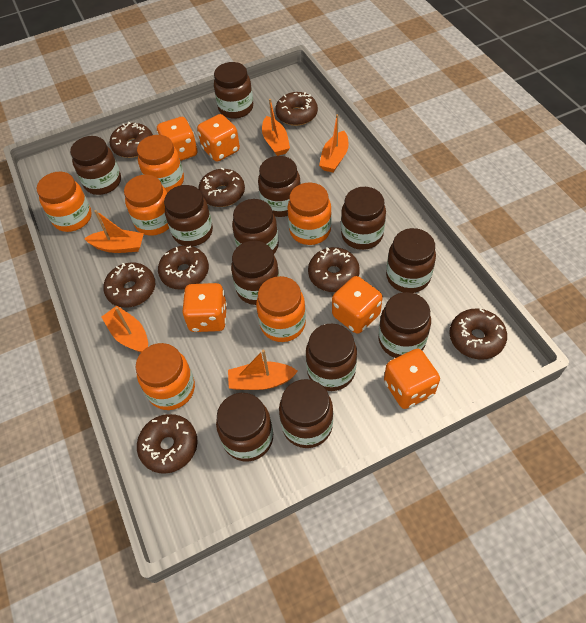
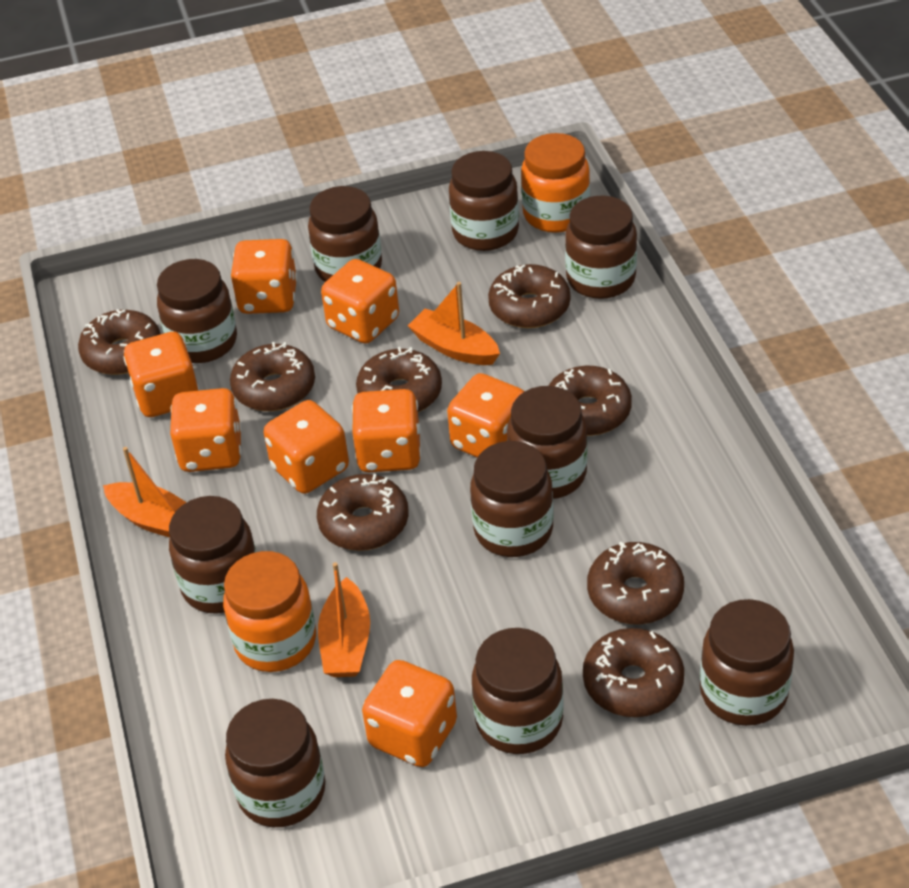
brown jar: [70,136,121,195] [164,185,213,246] [214,62,253,119] [216,393,273,462] [231,240,279,305] [232,199,279,255] [258,156,301,217] [279,379,333,448] [306,324,357,391] [341,187,386,250] [378,292,431,358] [386,228,436,293] = 12 -> [157,259,237,363] [169,496,256,614] [225,699,325,827] [308,186,382,282] [449,151,519,251] [470,441,554,557] [472,628,564,754] [507,386,588,499] [565,196,637,299] [700,599,794,726] = 10
orange boat: [84,210,144,253] [101,306,148,352] [228,350,298,390] [262,99,290,156] [319,114,349,173] = 5 -> [103,447,187,537] [318,562,370,677] [408,282,500,365] = 3
orange dice: [157,117,197,161] [182,283,227,332] [197,114,240,162] [332,276,383,334] [384,349,440,409] = 5 -> [123,332,199,417] [170,388,242,472] [231,239,298,314] [264,400,349,494] [321,259,399,344] [352,389,421,472] [362,660,457,767] [447,373,525,457] = 8
orange jar: [37,172,92,232] [124,175,169,236] [135,343,195,410] [137,135,184,193] [256,276,306,342] [287,183,332,245] = 6 -> [223,551,316,672] [521,133,590,233] = 2

